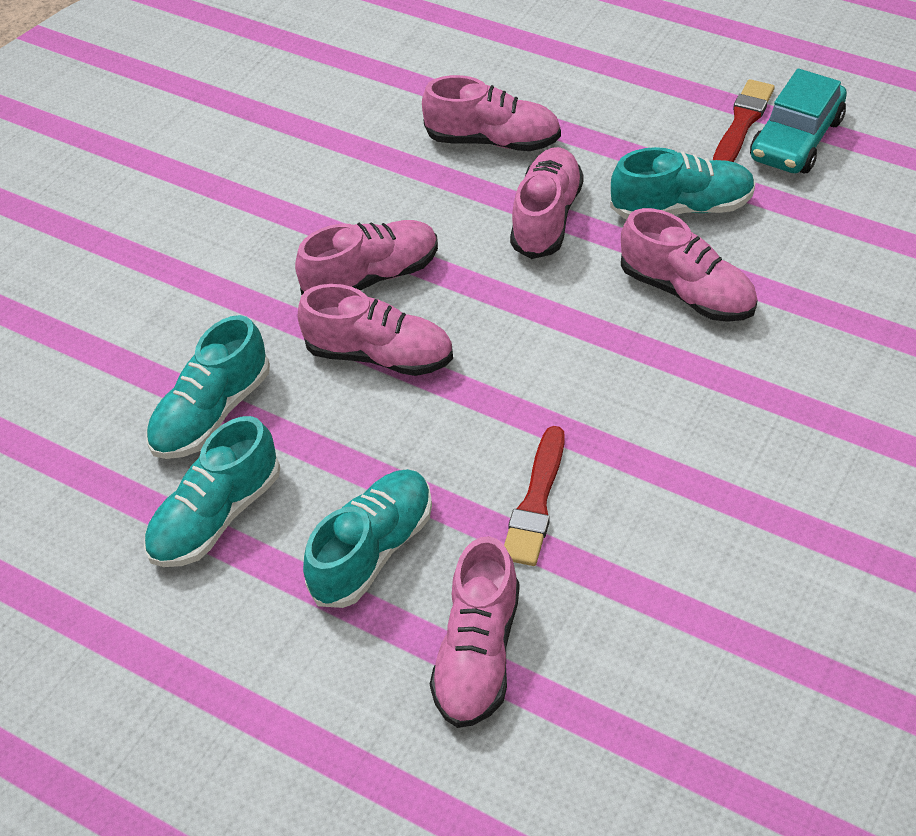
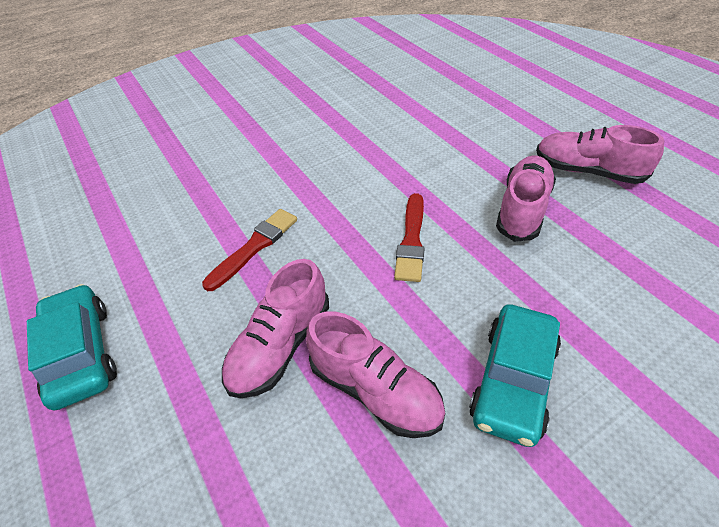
pink shoe: [295,220,438,295] [298,284,453,376] [422,75,561,151] [430,536,520,728] [510,147,584,259] [621,208,758,322] = 6 -> [222,259,329,398] [306,311,445,438] [496,155,556,242] [536,125,664,184] = 4
turquoise car: [750,68,847,173] = 1 -> [27,284,117,410] [469,304,561,447] = 2
turquoise shoe: [144,416,280,567] [146,315,270,459] [303,469,432,608] [610,147,756,219] = 4 -> none = 0

